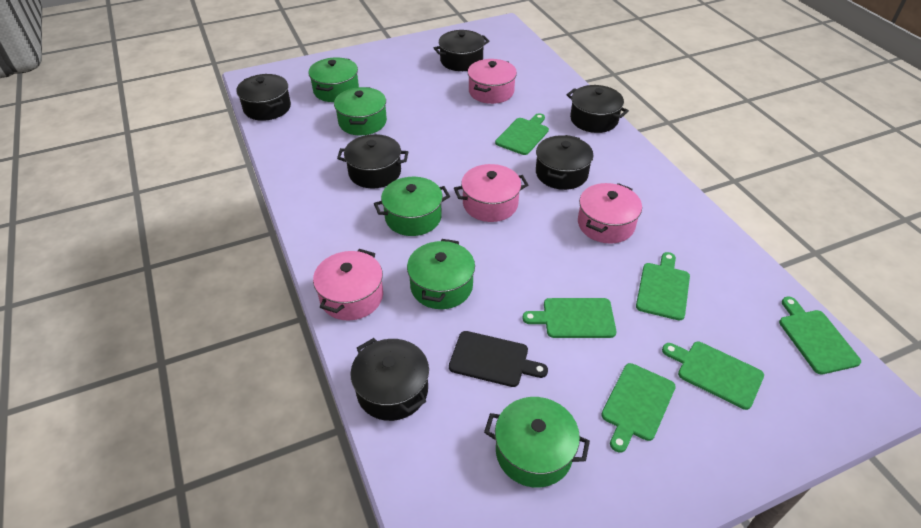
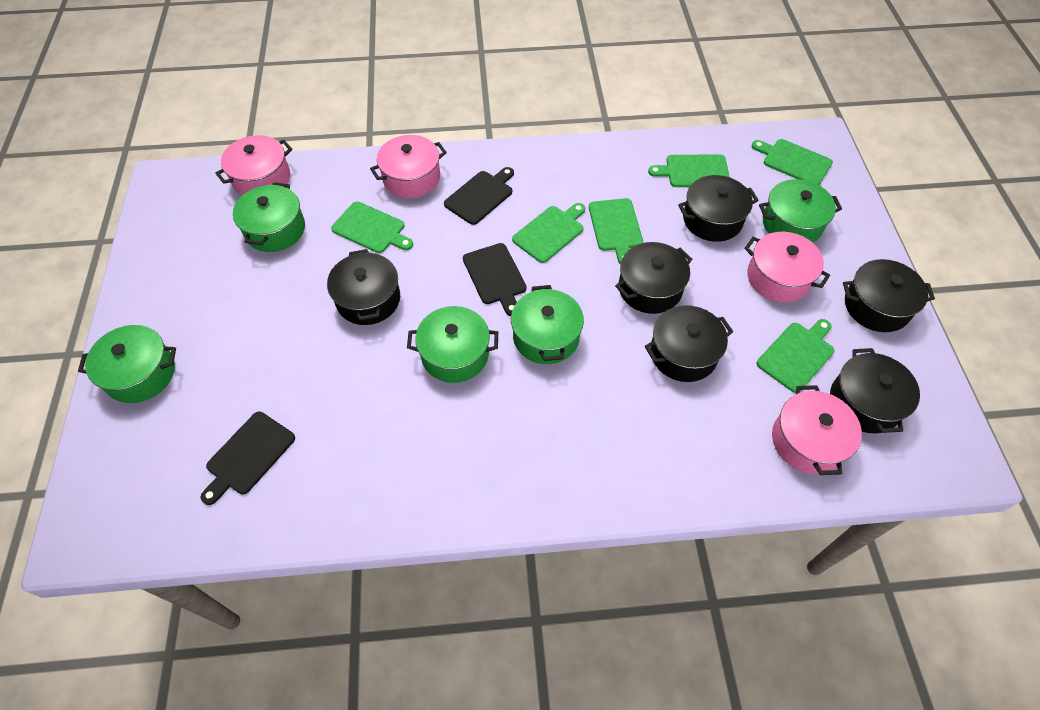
black cutting board: [449,331,548,387] = 1 -> [201,412,295,505] [444,167,514,225] [463,243,527,316] = 3

